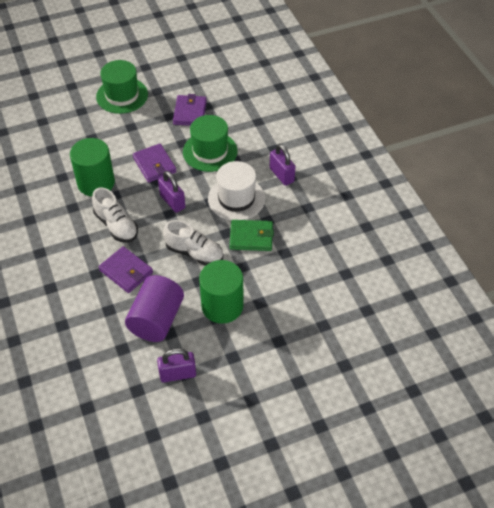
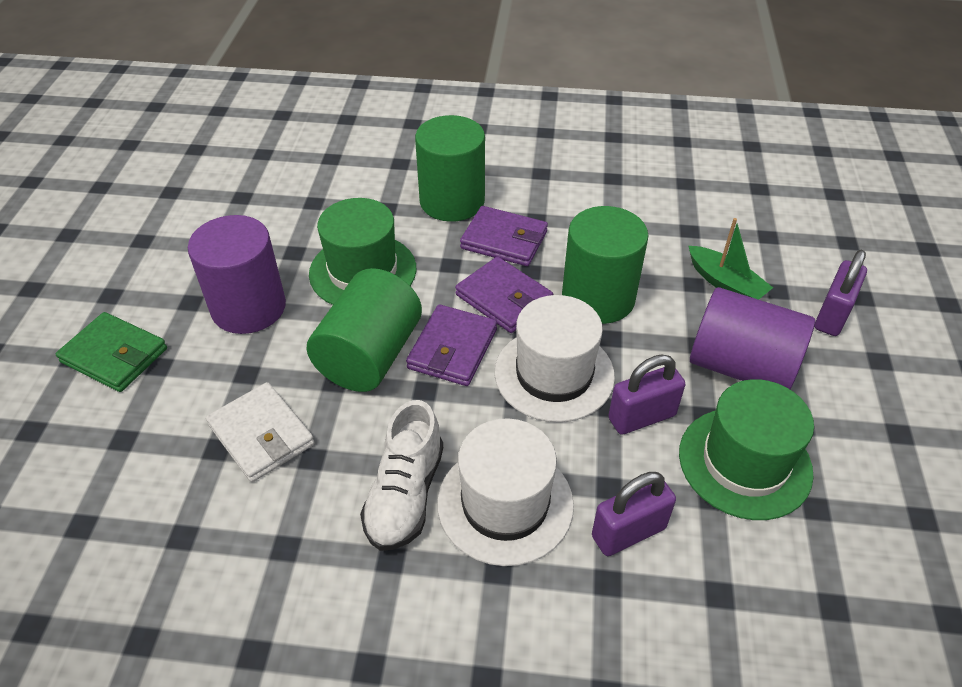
green boat: none = 0 -> [689,218,773,300] = 1
green cylinder: [70,138,115,196] [199,260,243,324] = 2 -> [306,268,422,392] [415,115,485,222] [562,206,648,324] = 3
purple cylinder: [125,275,184,342] = 1 -> [188,215,286,334] [690,287,815,390] = 2
white hat: [208,161,265,220] = 1 -> [437,418,574,566] [494,295,615,422] = 2
white shoe: [92,188,138,243] [163,220,224,266] = 2 -> [360,400,443,551] = 1
white wallet: none = 0 -> [206,382,315,482] = 1

